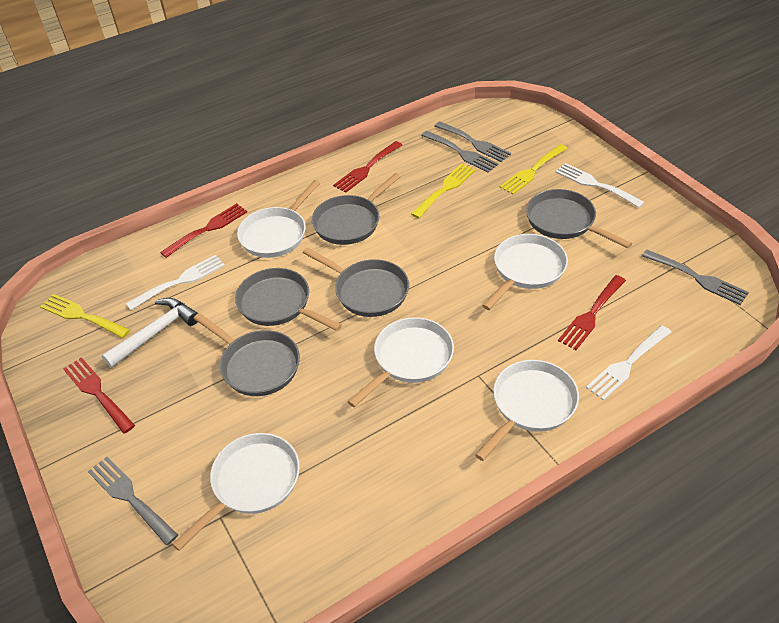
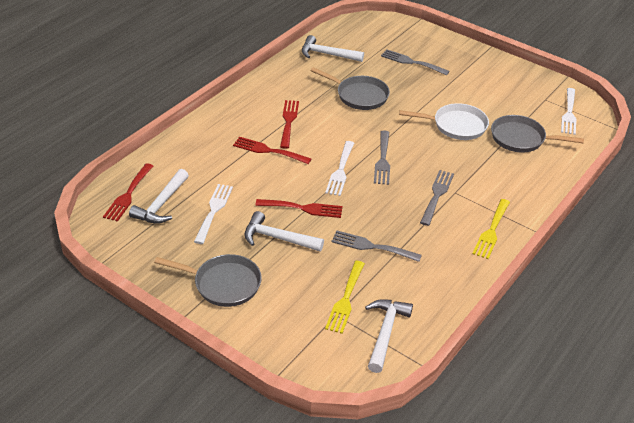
grey pan: [194,313,300,396] [235,268,342,331] [303,247,409,317] [312,173,401,245] [526,189,632,249] = 5 -> [154,254,262,307] [310,67,390,110] [491,115,584,153] = 3
white hammer: [102,298,198,368] = 1 -> [129,169,189,224] [245,211,324,252] [302,35,364,62] [365,299,413,373] = 4
white pan: [172,433,300,551] [237,180,320,258] [348,317,454,407] [475,360,579,461] [482,234,568,310] = 5 -> [399,103,489,140] = 1
yellow fork: [40,294,130,338] [411,163,476,218] [500,144,567,195] = 3 -> [325,261,365,334] [472,199,510,259] = 2

